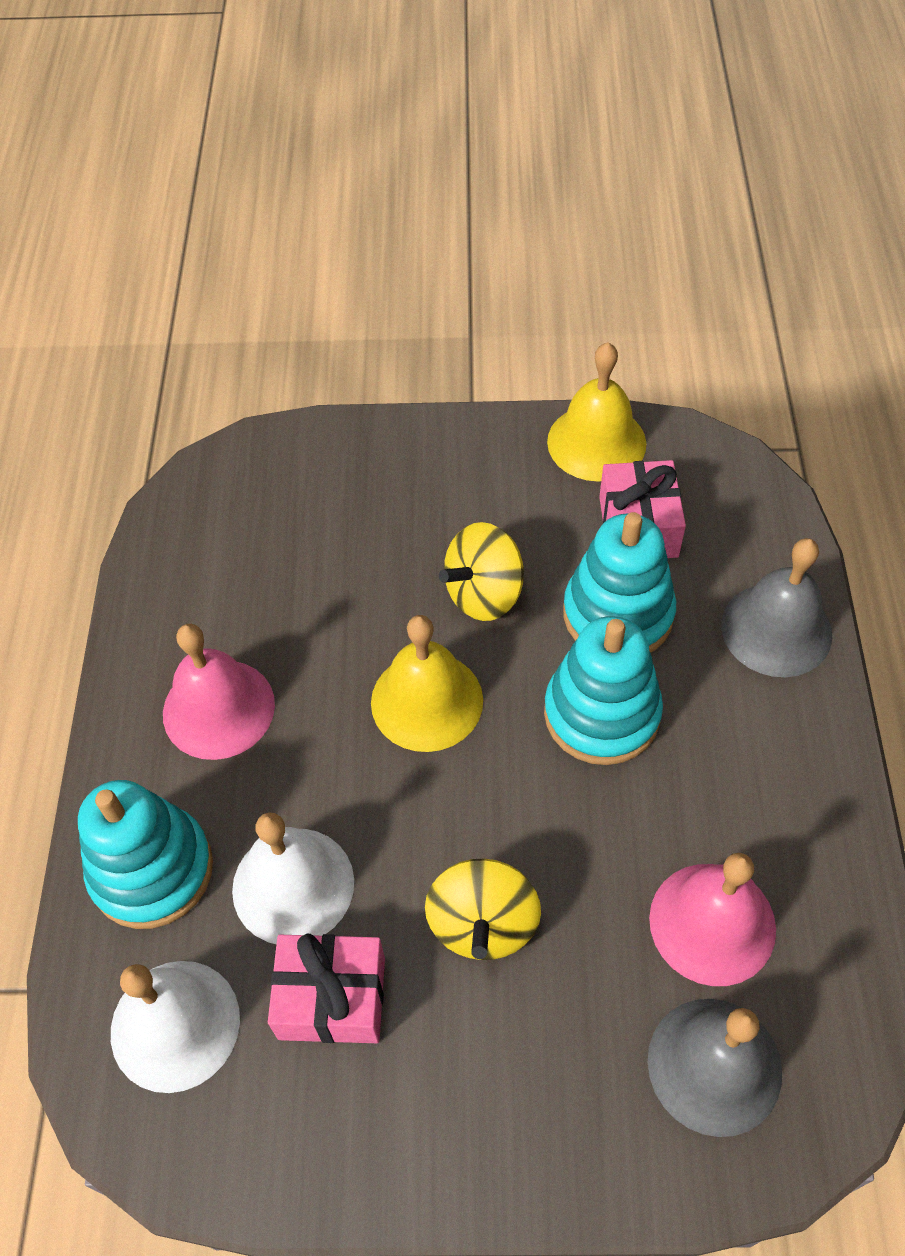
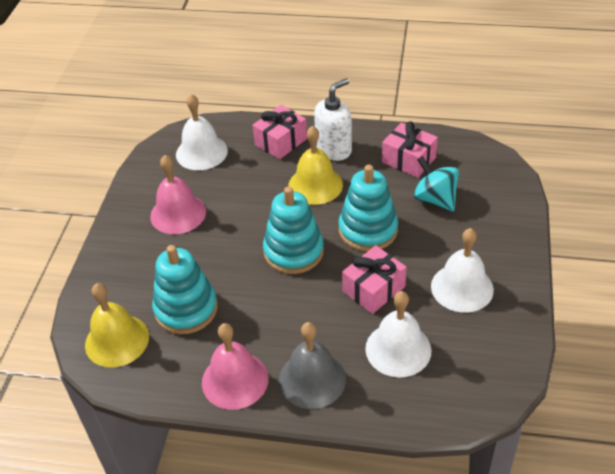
grey bell: [647,999,782,1137] [721,538,832,677] = 2 -> [279,322,346,409] = 1
pink gift: [268,933,385,1043] [599,460,686,558] = 2 -> [253,105,307,159] [342,245,407,314] [382,121,438,178] = 3
turquoise spinning top: none = 0 -> [414,156,459,212] = 1
white bell: [111,961,240,1093] [232,812,354,944] = 2 -> [176,94,228,170] [365,291,431,377] [431,228,494,313] = 3
white soap dispenser: none = 0 -> [314,78,352,161] = 1
yellow spinning top: [425,859,541,960] [439,522,524,621] = 2 -> none = 0

